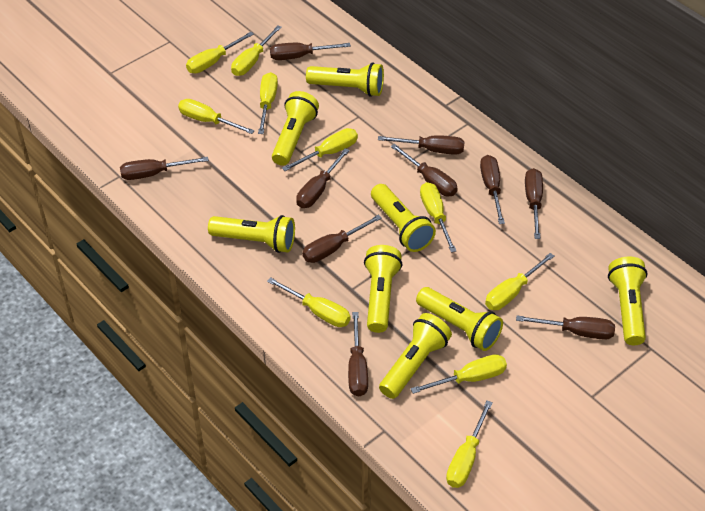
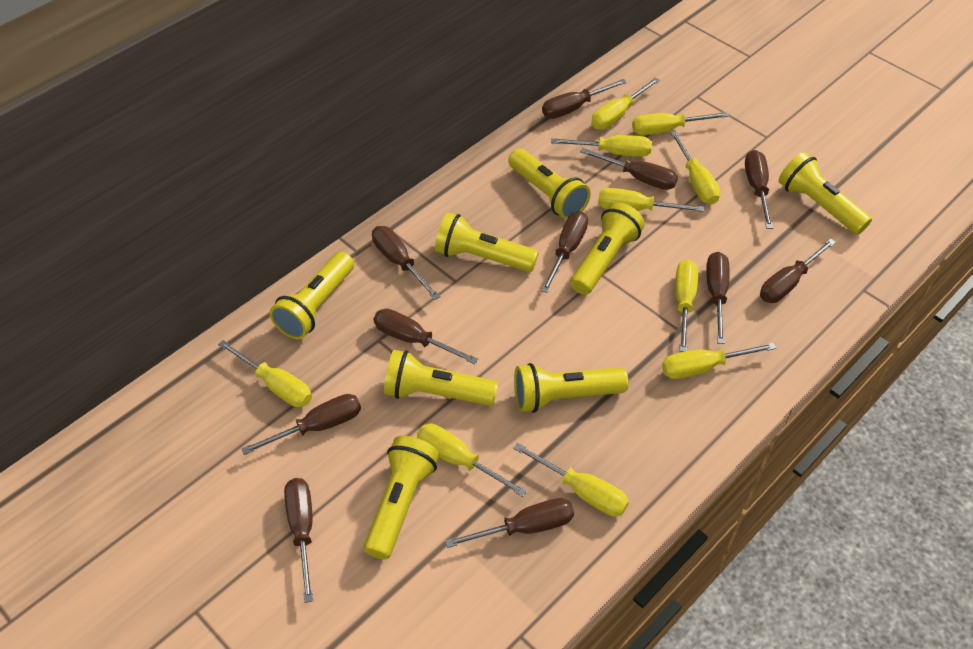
brown screwdriver: [120,157,209,180] [270,43,351,60] [296,148,350,208] [302,214,382,263] [348,312,368,396] [378,135,465,155] [391,144,458,196] [480,155,505,224] [516,316,615,340] [525,168,543,239] = 10 -> [241,394,361,455] [284,478,313,603] [372,226,441,300] [374,309,478,364] [445,498,574,548] [541,211,588,293] [542,79,627,119] [580,148,678,190] [706,252,730,344] [745,150,773,229] [760,239,836,303] = 11

